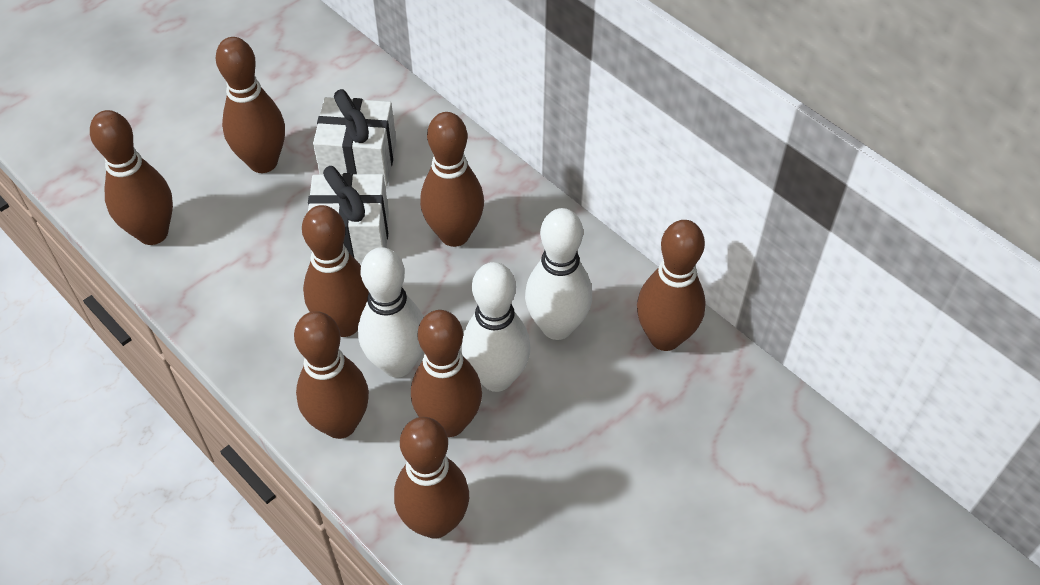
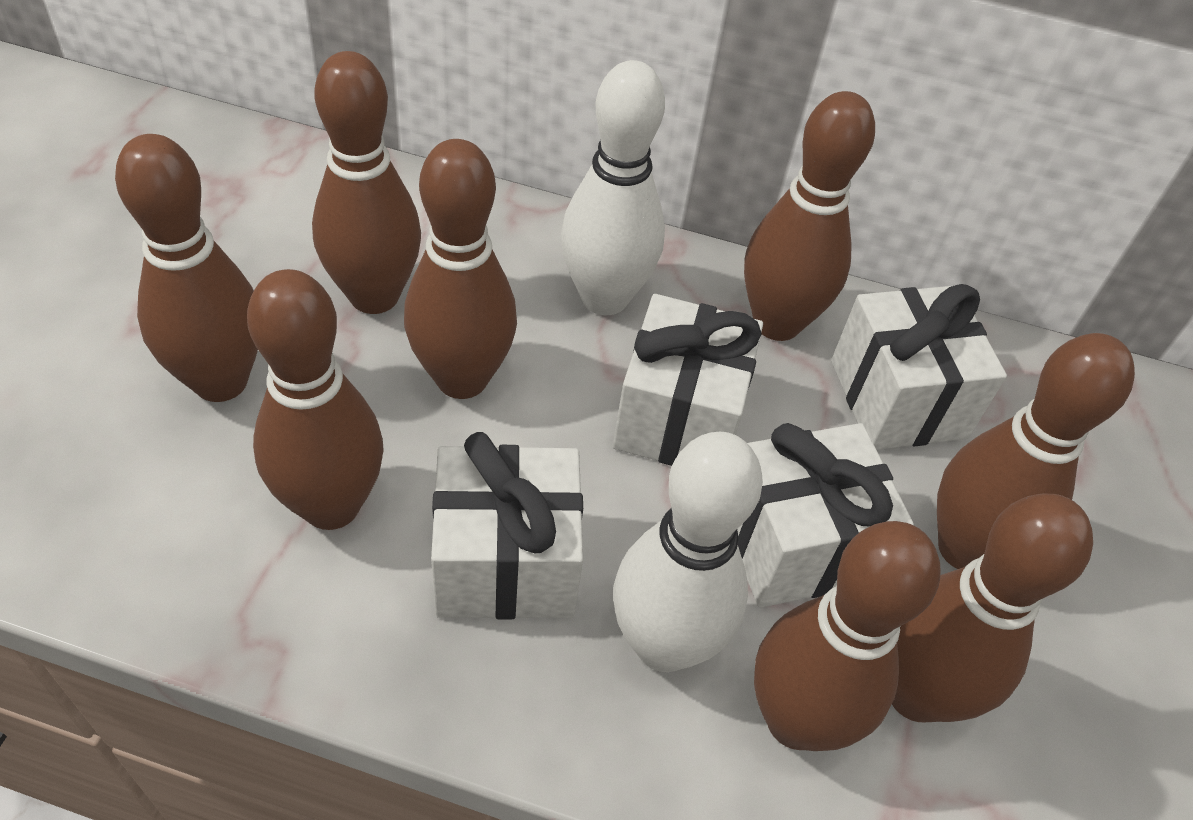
white bowling pin: [358,247,424,378] [461,262,531,392] [525,208,592,340] = 3 -> [561,60,665,315] [613,432,763,672] = 2
white gift: [308,166,389,262] [313,89,396,186] = 2 -> [431,432,583,619] [613,294,763,466] [737,423,914,608] [831,284,1007,450] = 4

